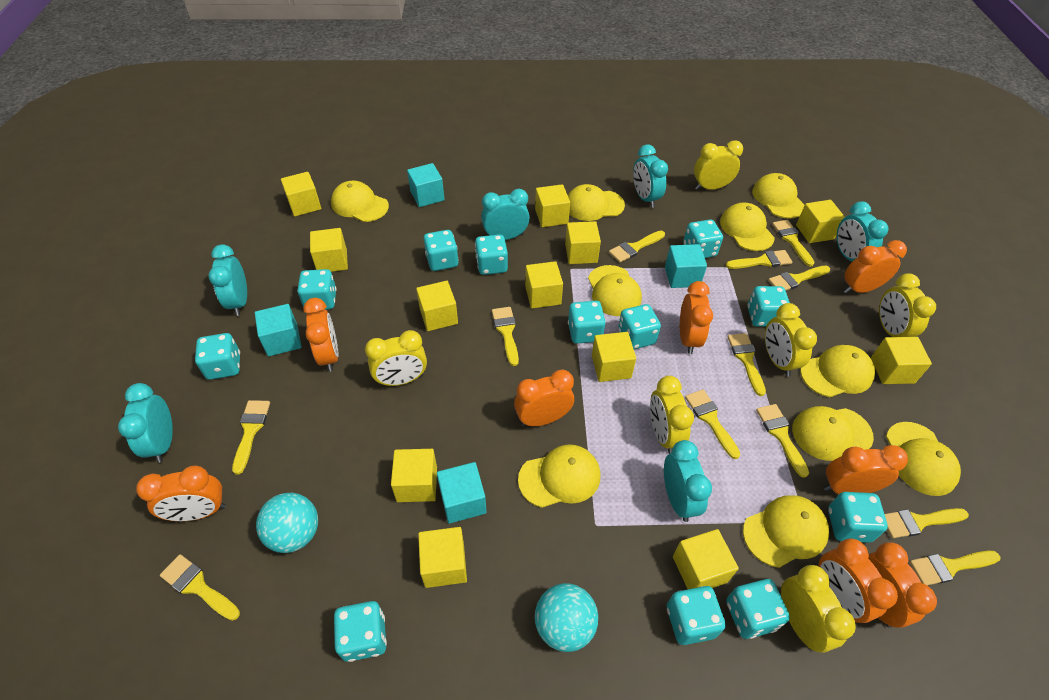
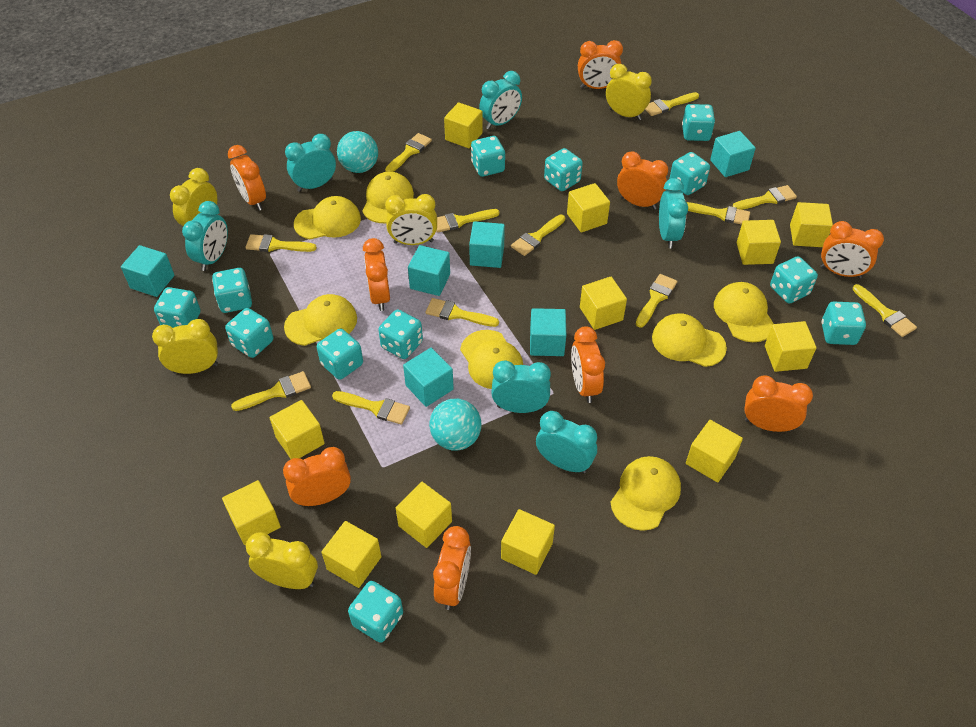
orange clock: [136,465,226,521] [303,298,339,372] [514,370,574,426] [680,281,713,354] [818,539,898,623] [824,445,908,494] [844,240,907,293] [868,542,937,628] = 8 -> [228,145,266,211] [283,447,351,506] [363,238,390,311] [433,526,471,610] [571,326,605,403] [578,40,623,89] [617,151,668,209] [744,376,813,432] [821,221,884,278] = 9
turquoise cube: [255,304,302,356] [407,163,445,207] [437,462,487,524] [665,244,707,288] = 4 -> [121,245,175,297] [403,348,454,407] [408,245,450,296] [469,221,505,268] [530,308,566,356] [710,131,756,177] = 6
yellow cap: [331,180,389,222] [518,444,600,508] [568,184,625,221] [588,265,642,316] [720,202,775,251] [743,495,829,568] [752,173,805,219] [792,406,874,461] [800,345,875,397] [886,422,961,496] = 10 -> [284,294,357,346] [294,196,361,239] [363,172,414,223] [460,330,523,389] [610,456,681,531] [652,313,727,367] [714,282,774,342] = 7
yellow clock: [365,330,427,386] [650,376,694,454] [694,140,743,190] [765,303,817,377] [781,565,856,653] [879,273,936,337] = 6 -> [152,319,218,374] [170,168,217,226] [246,532,318,589] [385,194,437,245] [606,64,652,120] = 5

